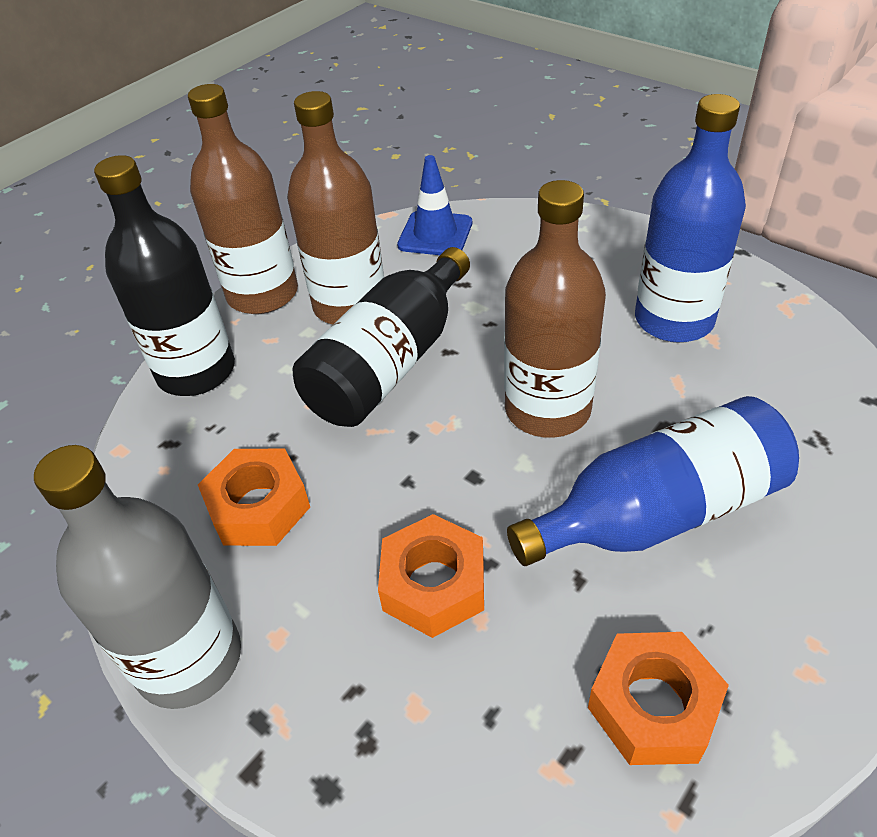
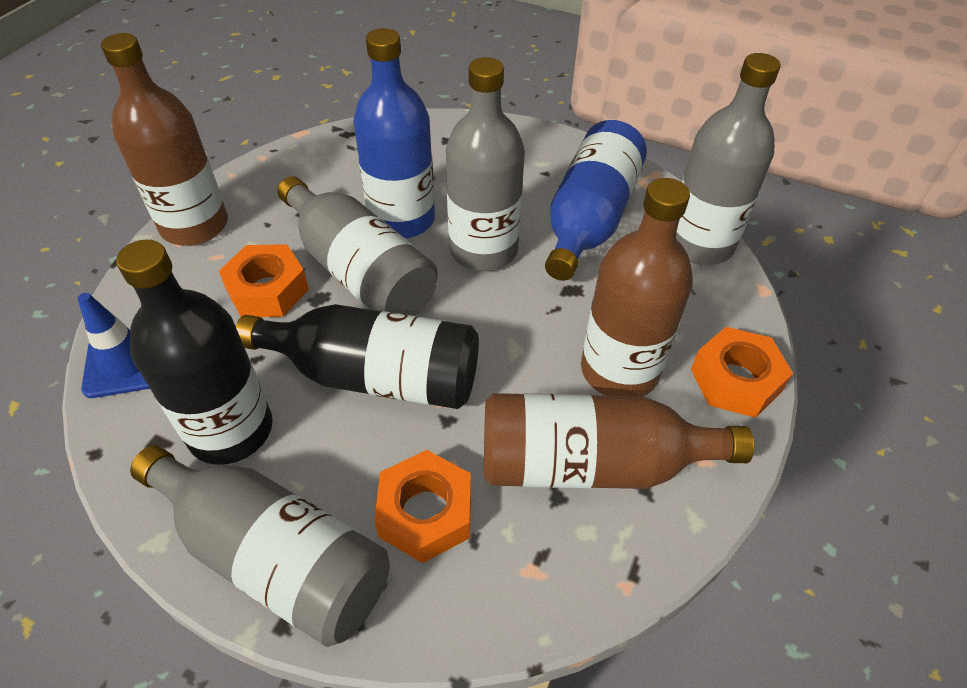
grey bottle: [34,445,241,709] = 1 -> [130,445,390,647] [277,176,438,316] [446,57,525,271] [676,53,781,265] = 4

